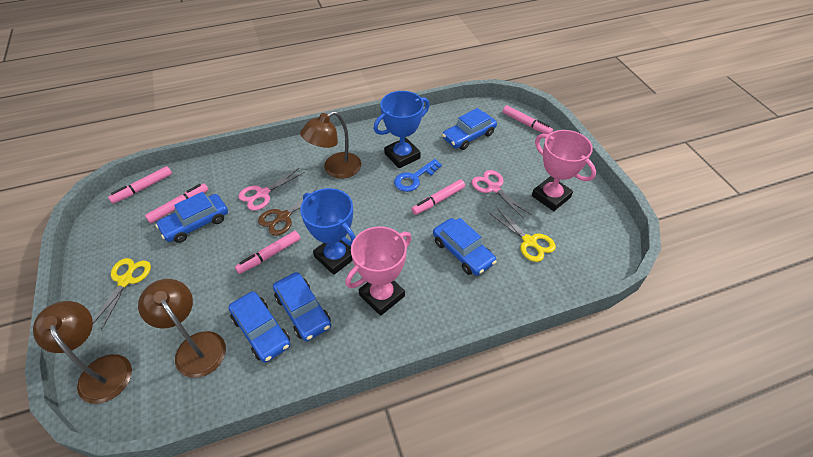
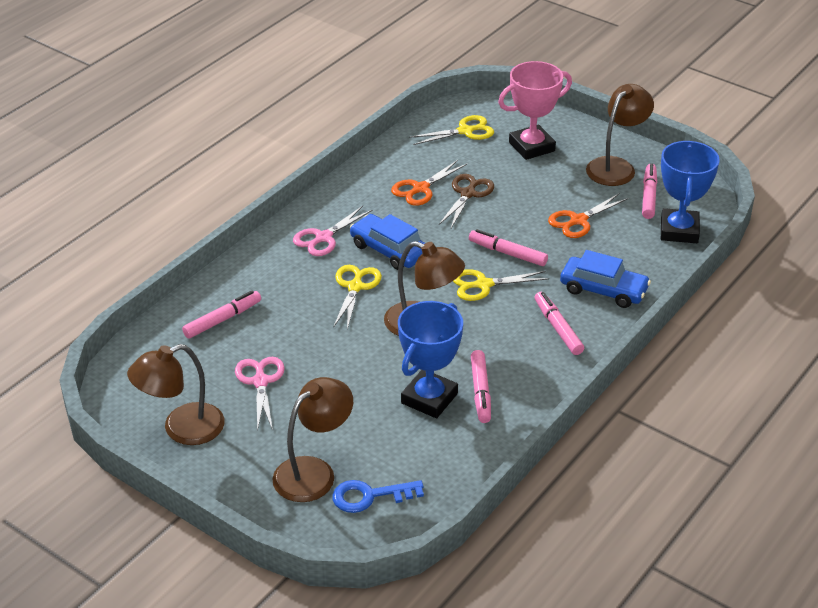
blue car: [156,192,228,243] [228,291,290,363] [273,272,331,341] [433,218,497,276] [442,108,497,150] = 5 -> [350,214,425,270] [560,250,651,308] = 2
brown lamp: [33,301,132,404] [138,279,226,378] [300,111,361,178] = 3 -> [127,344,225,445] [273,377,353,502] [384,241,465,336] [586,84,654,186] = 4
orange scissors: none = 0 -> [391,160,467,206] [548,194,628,238] = 2
pink trophy: [345,226,411,316] [532,130,596,211] = 2 -> [498,61,572,160] = 1
yellow scissors: [93,258,151,330] [489,208,556,262] = 2 -> [333,265,382,330] [409,115,494,145] [453,269,549,301] = 3

